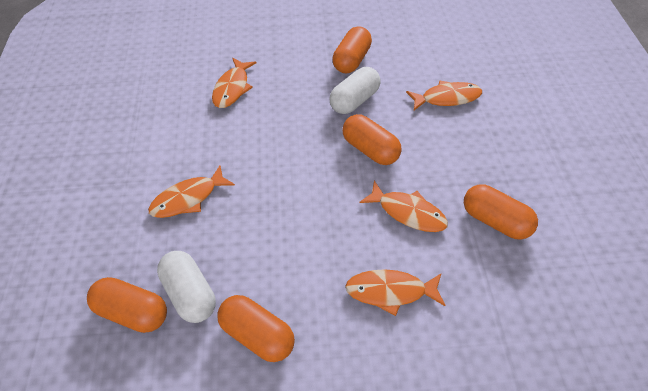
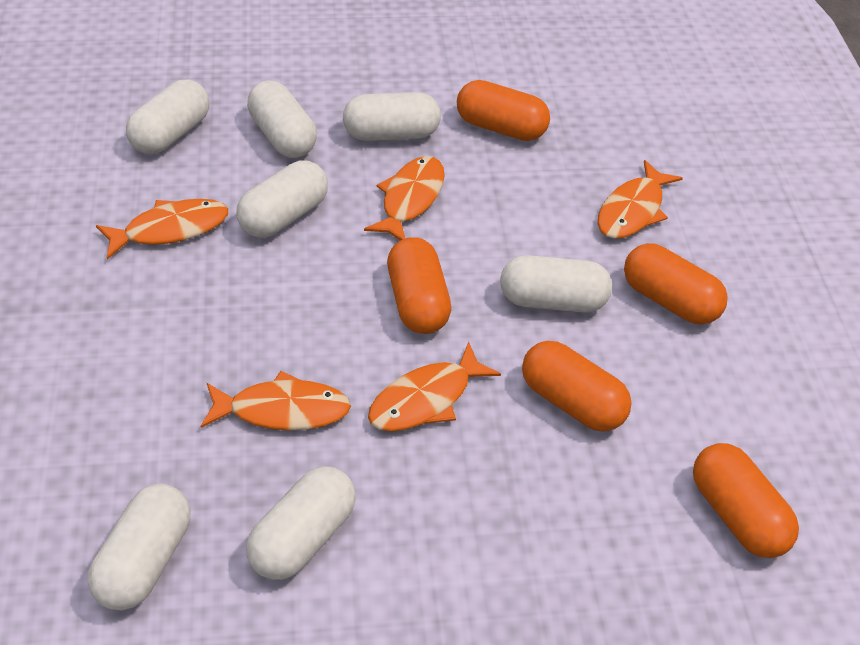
white capsule: [157,251,216,323] [329,67,381,114] = 2 -> [88,484,190,611] [126,79,209,154] [236,160,328,238] [246,466,356,580] [247,80,317,158] [343,92,441,141] [500,255,612,313] = 7

